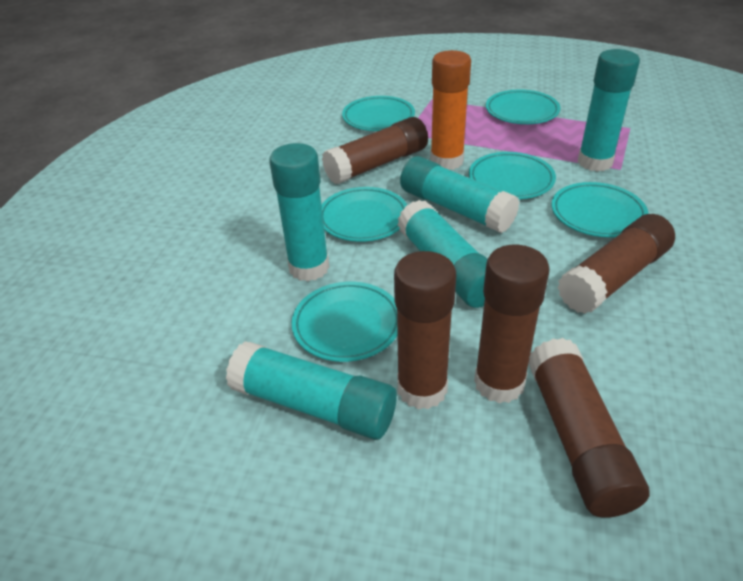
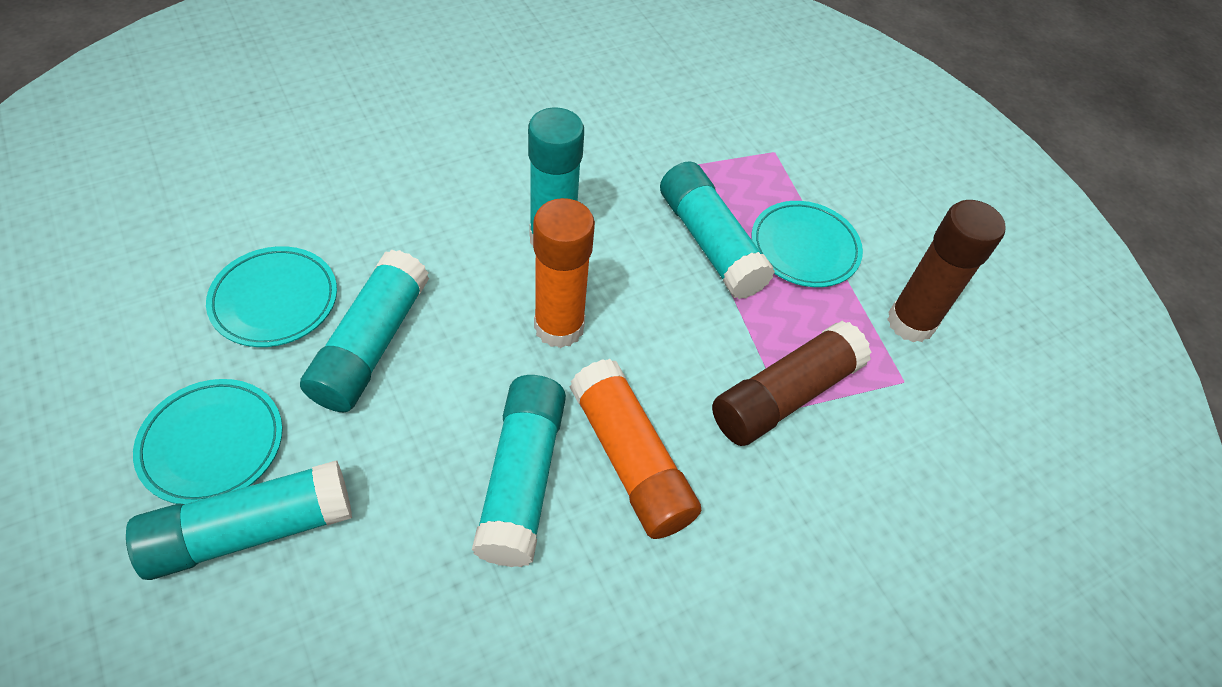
brown glue stick: [322,117,428,184] [394,251,456,410] [474,245,550,403] [529,338,649,518] [557,214,675,314] = 5 -> [712,321,871,446] [887,200,1005,342] = 2
orange glue stick: [430,50,471,170] = 1 -> [533,198,595,348] [570,359,702,539] = 2
turquoise plate: [292,282,398,362] [322,187,407,242] [342,96,415,131] [469,152,556,199] [486,90,561,124] [551,182,648,237] = 6 -> [133,379,283,504] [206,246,337,347] [751,201,863,287] = 3

